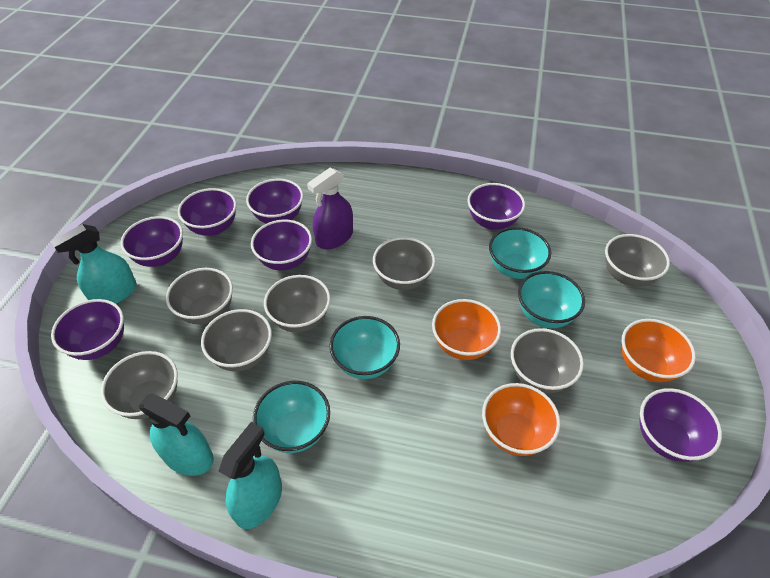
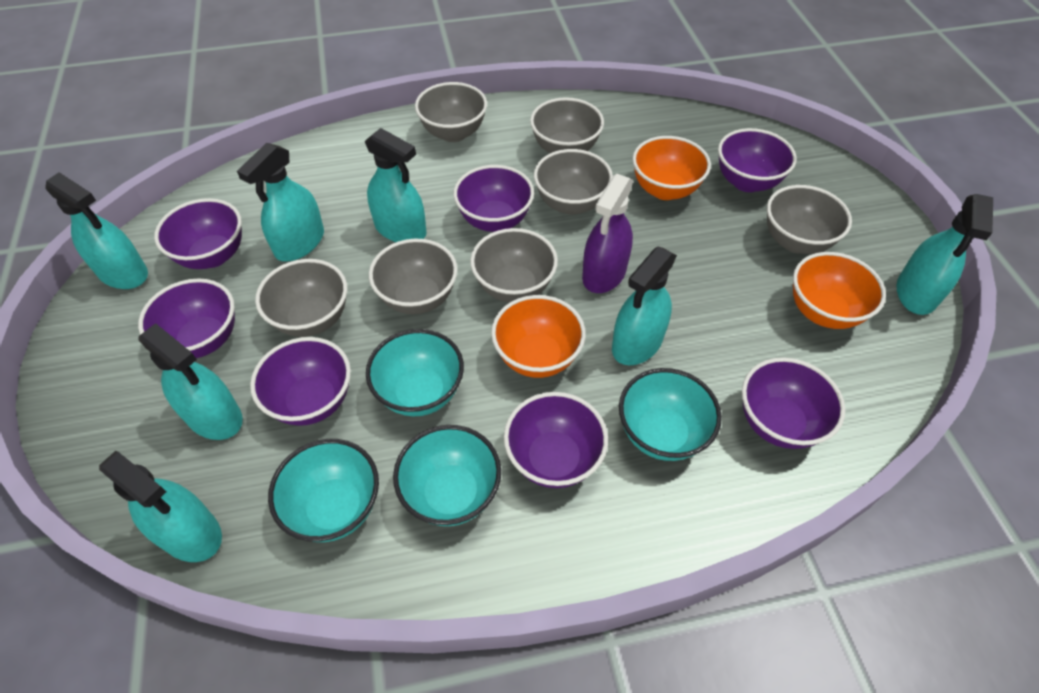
turquoise spray bottle: [51,224,137,304] [139,393,214,476] [218,422,282,529] = 3 -> [46,172,148,289] [99,451,222,562] [139,324,243,440] [237,143,324,261] [365,128,427,242] [612,246,677,365] [897,194,993,315] = 7

